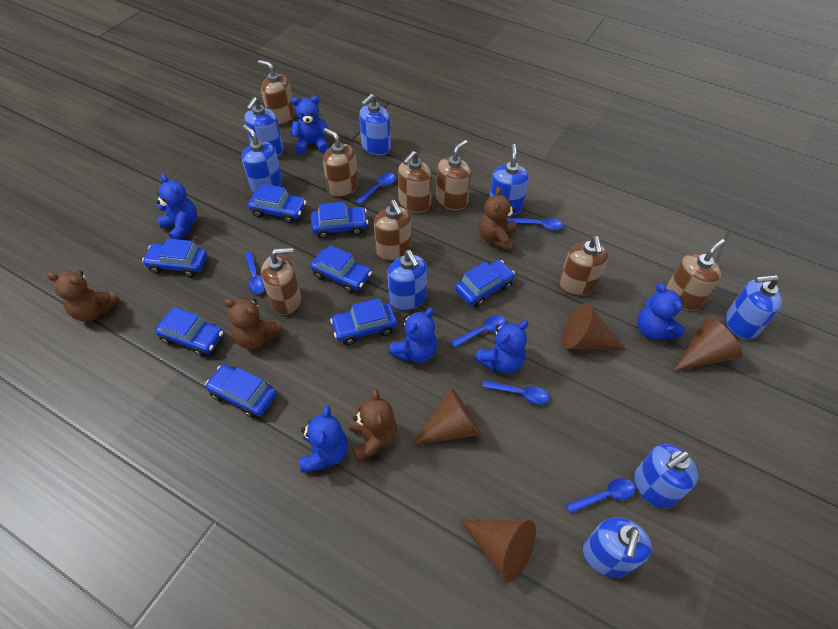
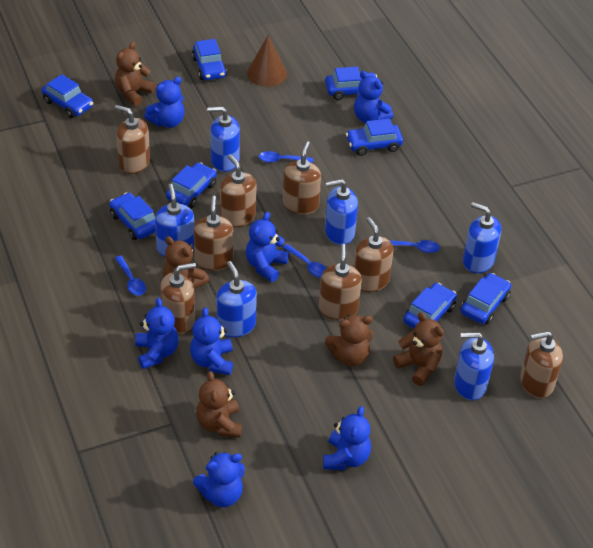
blue soap dispenser: [242,124,282,193] [244,97,283,156] [359,94,391,155] [388,250,427,311] [489,144,529,215] [583,517,652,578] [634,444,698,509] [725,275,782,340] = 8 -> [155,184,194,257] [207,106,240,172] [216,261,257,338] [325,179,358,245] [454,332,494,400] [463,202,501,273] = 6
blue spoon: [245,252,265,294] [355,173,396,205] [450,315,506,348] [482,380,549,404] [508,218,563,230] [566,478,635,514] = 6 -> [115,256,146,296] [259,151,314,163] [283,244,326,278] [390,240,440,253] = 4
blue teddy bear: [156,174,197,240] [290,96,329,155] [299,406,348,473] [388,308,437,363] [474,320,528,374] [637,283,685,341] = 6 -> [135,298,179,369] [144,77,184,128] [190,307,233,375] [193,452,245,507] [246,212,289,282] [323,406,371,470] [354,71,393,123] = 7
brown cone: [411,388,481,446] [459,520,536,582] [562,303,626,350] [673,316,742,371] = 4 -> [247,36,287,87] = 1
brown teddy bear: [47,271,119,322] [224,298,283,349] [349,389,397,462] [479,187,516,252] = 4 -> [115,42,155,106] [163,236,209,289] [196,371,242,438] [325,314,373,366] [393,312,444,386] = 5

